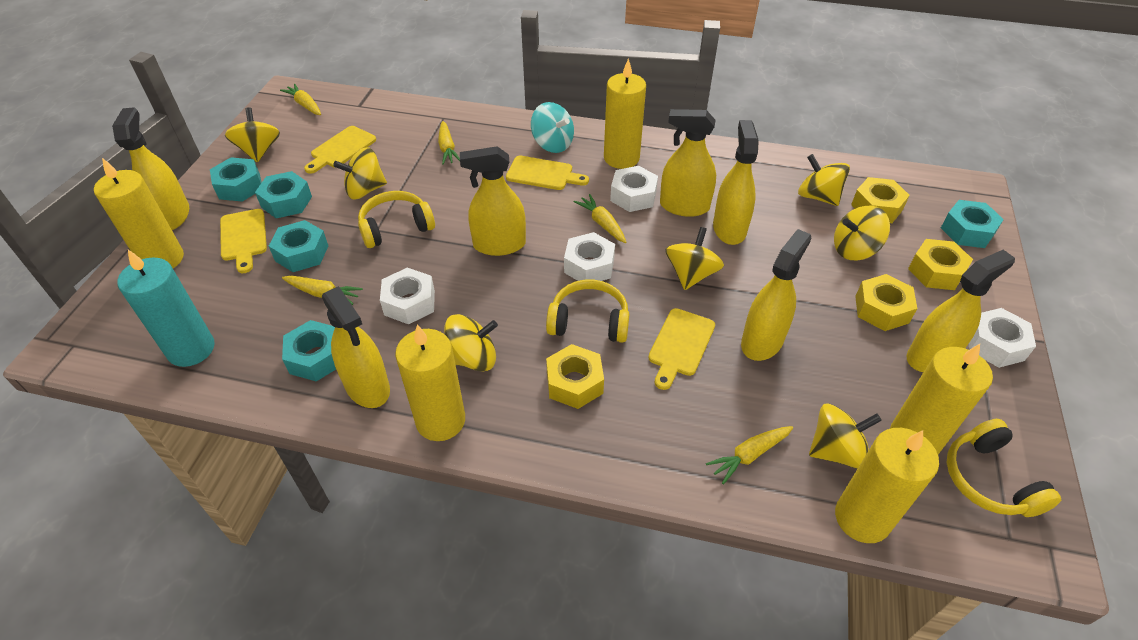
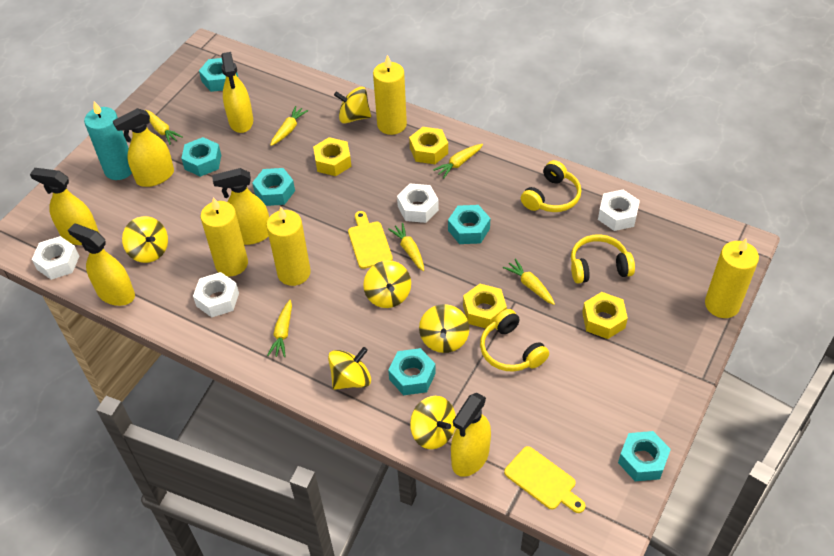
turquoise nut: [210,157,262,202] [255,171,312,218] [269,220,328,272] [282,320,336,381] [941,200,1004,248] = 5 -> [181,137,221,177] [199,58,238,92] [252,168,295,206] [388,348,436,395] [448,205,490,244] [618,431,671,481] = 6
turquoise spinning top: [531,102,574,153] = 1 -> none = 0
yellow candle: [94,158,184,268] [395,325,465,441] [604,58,646,169] [835,428,939,543] [890,344,993,454] = 5 -> [200,197,248,276] [266,207,311,286] [373,55,407,135] [705,239,759,318] = 4
yellow carrot: [280,84,321,115] [282,276,363,305] [438,121,460,165] [574,194,626,243] [706,426,793,485] = 5 -> [145,110,183,145] [267,300,292,357] [270,106,308,146] [388,223,424,271] [433,144,483,179] [503,258,555,305] = 6
yellow cutting board: [220,209,267,273] [304,126,376,174] [506,156,589,190] [648,308,715,390] = 4 -> [348,211,393,269] [504,446,585,513] = 2
yellow spinning top: [225,107,280,162] [333,147,387,199] [444,314,498,372] [665,227,724,290] [798,154,850,206] [809,404,882,469] [834,206,890,260] = 7 -> [122,216,168,263] [328,347,371,390] [334,87,371,124] [363,260,411,308] [410,396,456,449] [419,304,469,353] = 6
yellow spray bottle: [112,107,189,230] [322,286,390,408] [460,146,526,256] [660,109,716,217] [713,120,759,245] [741,229,811,361] [907,250,1015,372] = 7 -> [30,168,100,245] [68,223,135,306] [113,108,174,187] [212,168,269,245] [221,52,253,133] [451,393,491,477] = 6

